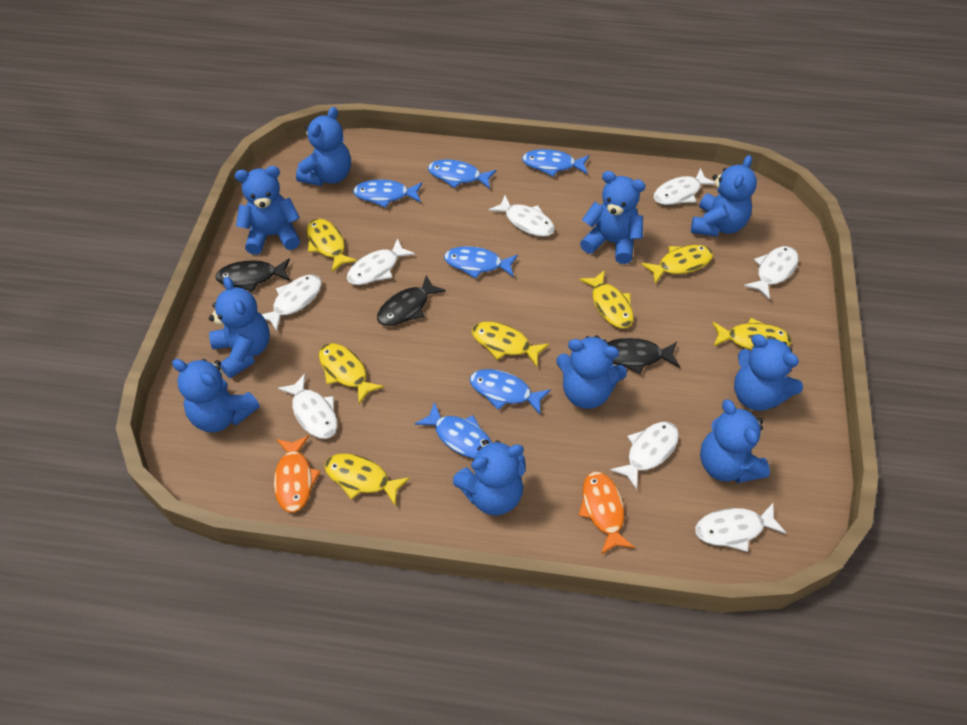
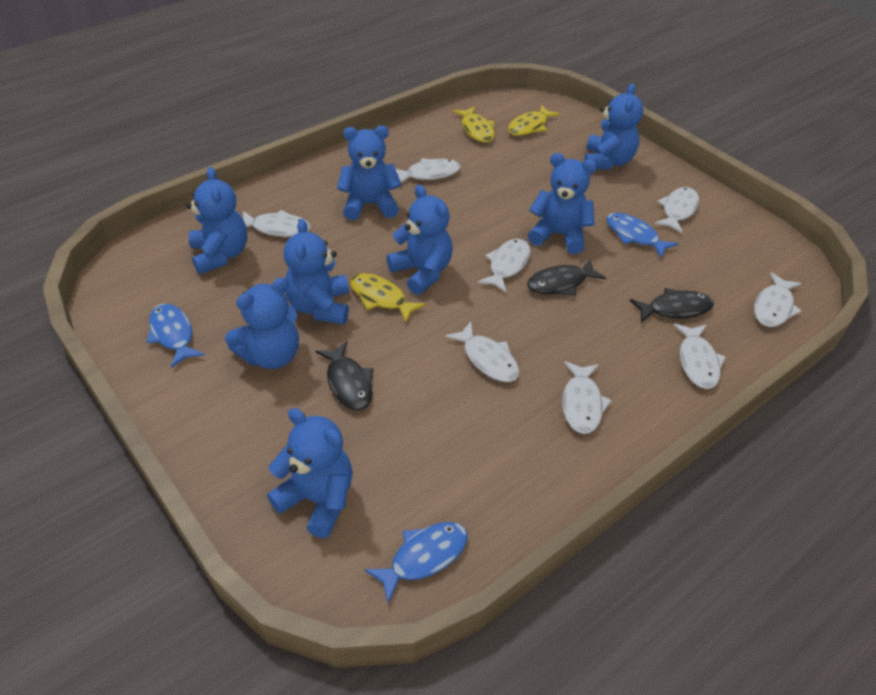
blue fish: [353,179,422,208] [415,402,492,458] [428,160,496,189] [444,246,518,279] [470,369,551,414] [522,149,589,176] = 6 -> [146,304,205,368] [365,522,468,604] [606,213,678,258] = 3
blue teddy bear: [172,359,260,432] [209,277,270,378] [235,166,300,255] [296,107,351,186] [453,440,526,515] [556,335,627,409] [580,171,646,264] [691,155,757,237] [700,399,770,483] [734,334,803,411] = 10 -> [186,167,247,274] [225,278,299,369] [267,408,353,538] [284,219,349,324] [337,126,402,220] [386,185,453,295] [528,153,597,254] [584,83,643,170] = 8
orange fish: [274,435,320,513] [579,471,635,554] = 2 -> none = 0
yellow fish: [307,219,357,272] [319,343,384,404] [324,454,410,505] [472,322,549,366] [579,270,634,329] [641,245,713,284] [712,318,792,350] = 7 -> [350,273,426,322] [453,106,495,142] [508,105,560,136] = 3

